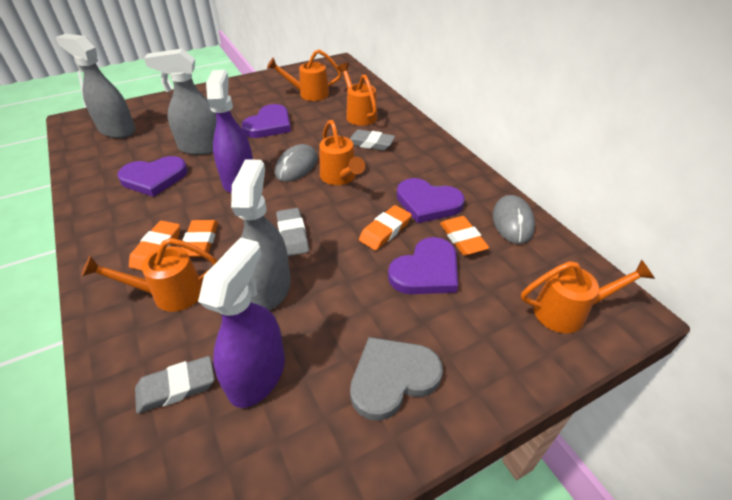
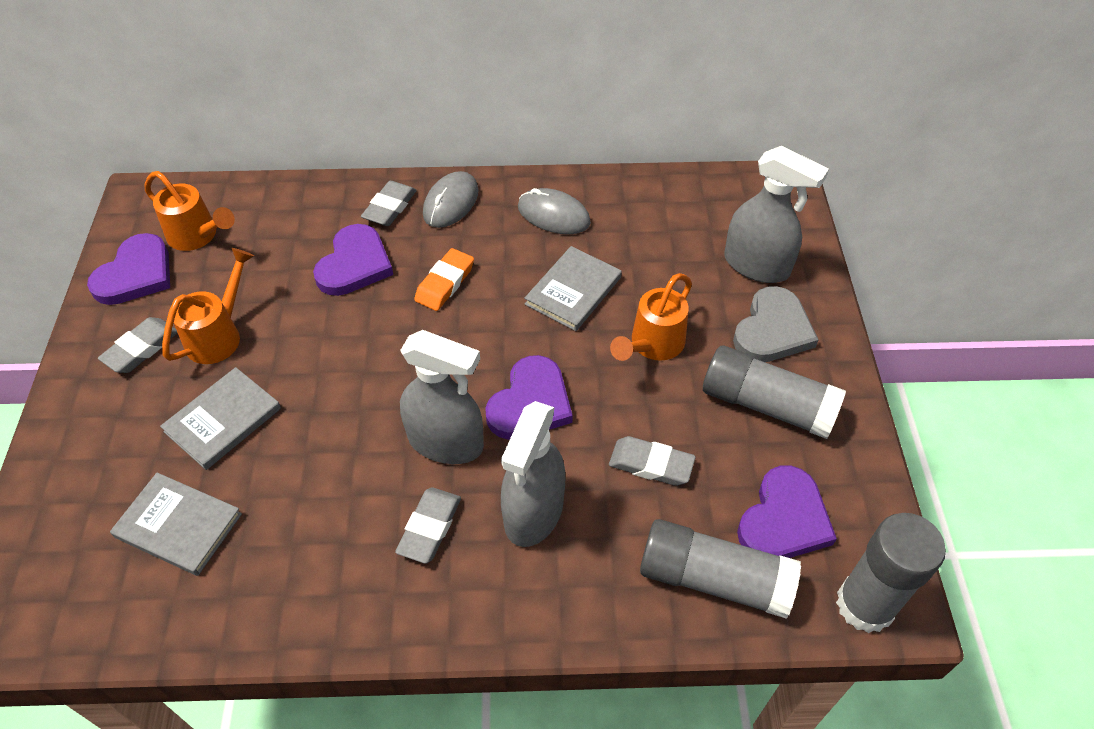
grey book: none = 0 -> [110,473,242,576] [160,367,281,470] [524,246,622,331] = 3
grey eraser: [135,356,215,414] [276,208,309,256] [350,129,395,151] = 3 -> [98,317,177,373] [361,181,417,226] [395,487,461,564] [609,436,696,486] = 4
grey glue stick: none = 0 -> [640,519,801,619] [703,346,846,439] [836,513,946,633] = 3
orange eraser: [129,221,180,270] [181,220,218,257] [359,205,412,250] [440,216,489,256] = 4 -> [414,248,474,311] = 1
orange watering can: [81,238,218,312] [267,50,342,101] [319,120,365,185] [337,63,377,126] [521,259,655,333] = 5 -> [145,171,235,251] [162,248,254,364] [610,273,692,361] = 3
purple spray bottle: [198,237,285,408] [206,70,253,193] = 2 -> none = 0

